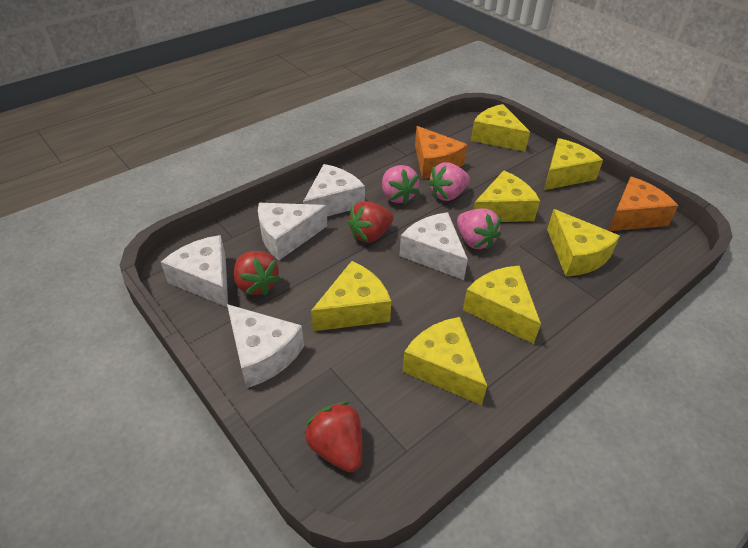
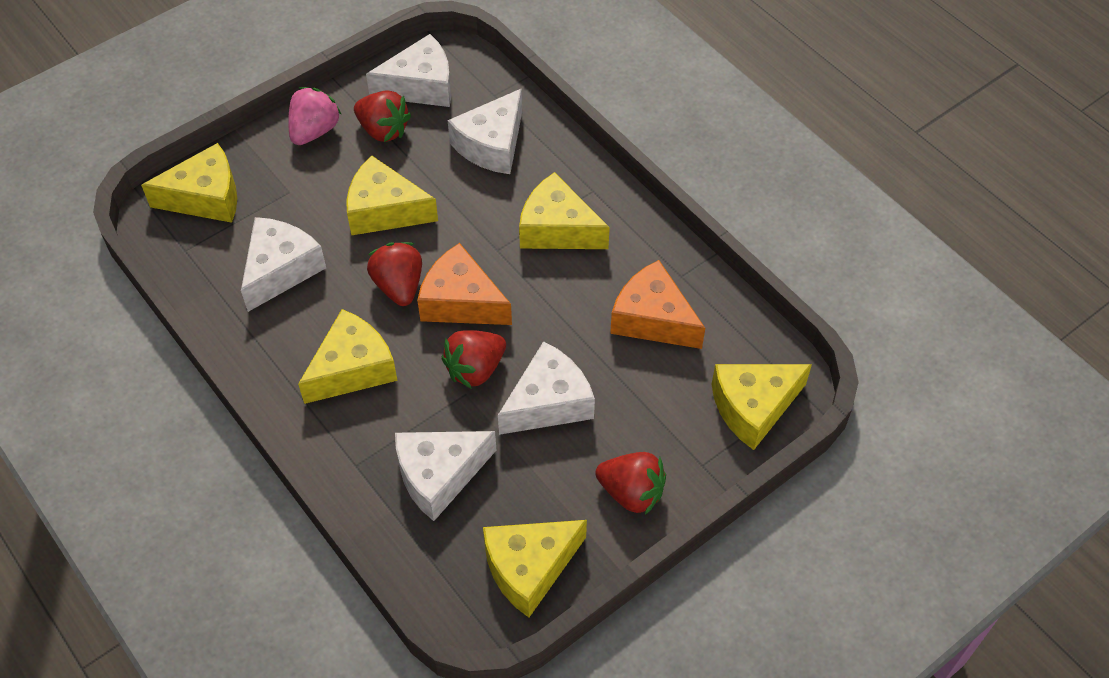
pink strawberry: [382,165,419,204] [428,162,470,201] [457,208,501,250] = 3 -> [288,87,342,145] = 1
red strawberry: [234,251,281,295] [304,402,362,472] [347,201,393,243] = 3 -> [354,90,411,142] [367,242,422,306] [441,330,506,389] [595,452,666,515] = 4
yellow cheese: [311,261,391,331] [402,317,487,405] [463,265,541,344] [471,104,530,152] [473,170,540,222] [544,138,603,190] [547,209,620,276] = 7 -> [141,143,237,223] [298,309,397,404] [346,155,438,236] [483,520,587,617] [519,172,610,249] [711,364,812,450] = 6

